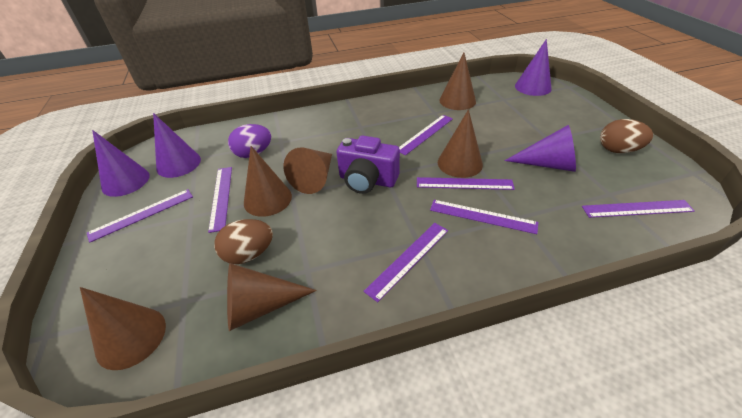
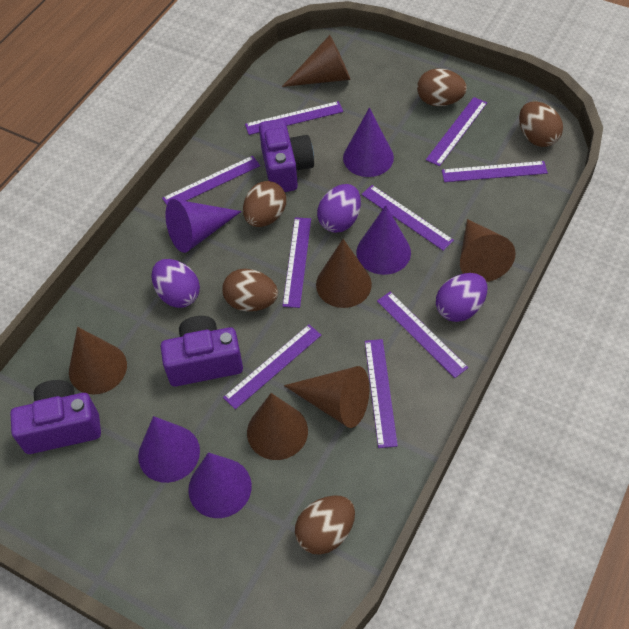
brown egg: [214,219,273,264] [600,119,653,153] = 2 -> [222,269,278,312] [243,181,286,227] [295,495,355,555] [417,68,467,106] [519,102,563,147] = 5
purple camera: [336,135,400,194] = 1 -> [10,380,101,454] [161,316,243,387] [259,119,314,192] = 3
purple cone: [92,130,150,197] [153,113,201,178] [504,125,576,172] [515,39,552,96] = 4 -> [138,416,200,483] [165,199,242,253] [188,452,252,518] [343,108,394,177] [357,205,411,275] = 5
purple egg: [228,124,271,158] = 1 -> [151,259,200,308] [317,184,361,233] [436,273,488,322] = 3
purple ruler: [87,189,193,243] [208,167,232,233] [363,223,448,302] [399,115,453,155] [417,177,515,190] [430,200,538,234] [582,200,695,218] = 7 -> [162,156,260,205] [223,325,321,409] [245,101,343,135] [283,217,311,308] [361,185,454,251] [365,339,398,448] [377,292,468,378] [426,97,487,166] [442,161,548,182] = 9

